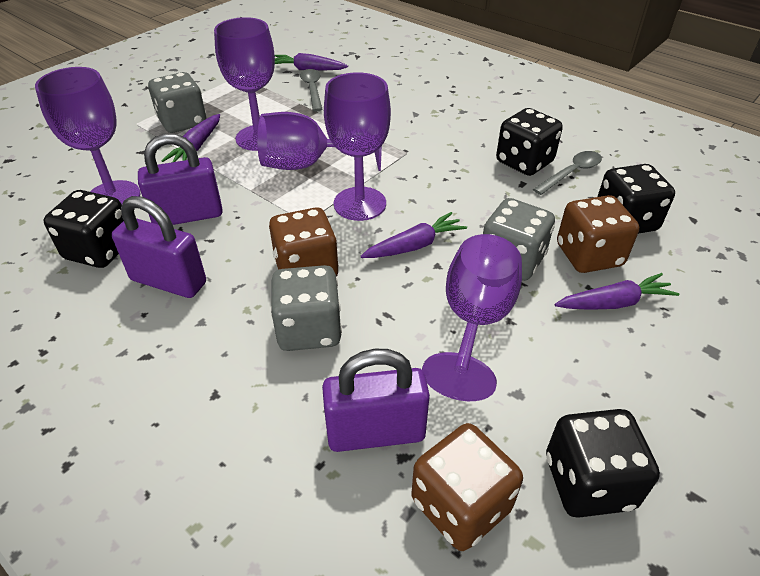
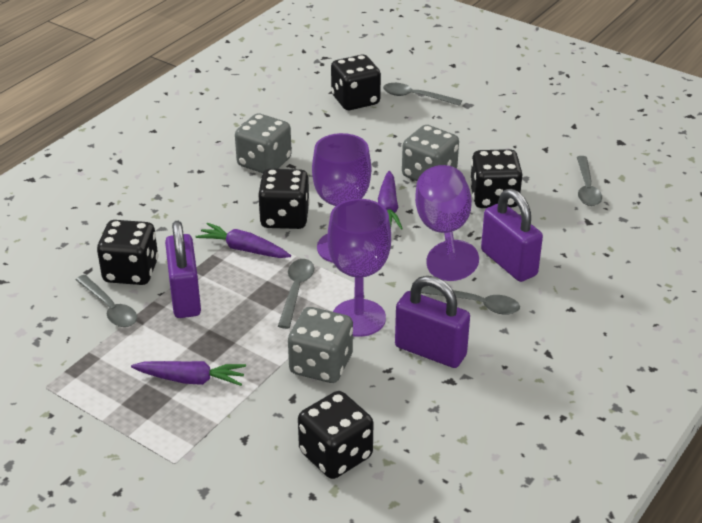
black dice: [43,190,124,268] [496,108,563,176] [546,409,660,518] [597,164,675,234] = 4 -> [97,220,158,285] [258,169,310,229] [298,391,373,479] [331,55,381,110] [470,149,523,208] = 5
brown dice: [269,207,339,276] [411,423,523,551] [557,195,639,273] = 3 -> none = 0
grey spoon: [300,69,323,111] [533,151,602,195] = 2 -> [76,275,137,327] [278,259,314,329] [383,83,462,106] [421,286,520,315] [577,156,602,206] = 5
purple carrot: [161,114,220,162] [275,53,348,70] [361,212,467,258] [555,273,679,310] = 4 -> [131,361,246,386] [195,223,291,258] [378,171,403,230] = 3
purple goblet: [35,67,141,204] [214,17,275,151] [257,112,382,171] [324,72,391,221] [422,234,522,401] = 5 -> [312,133,371,263] [327,199,391,337] [415,165,479,281] = 3

